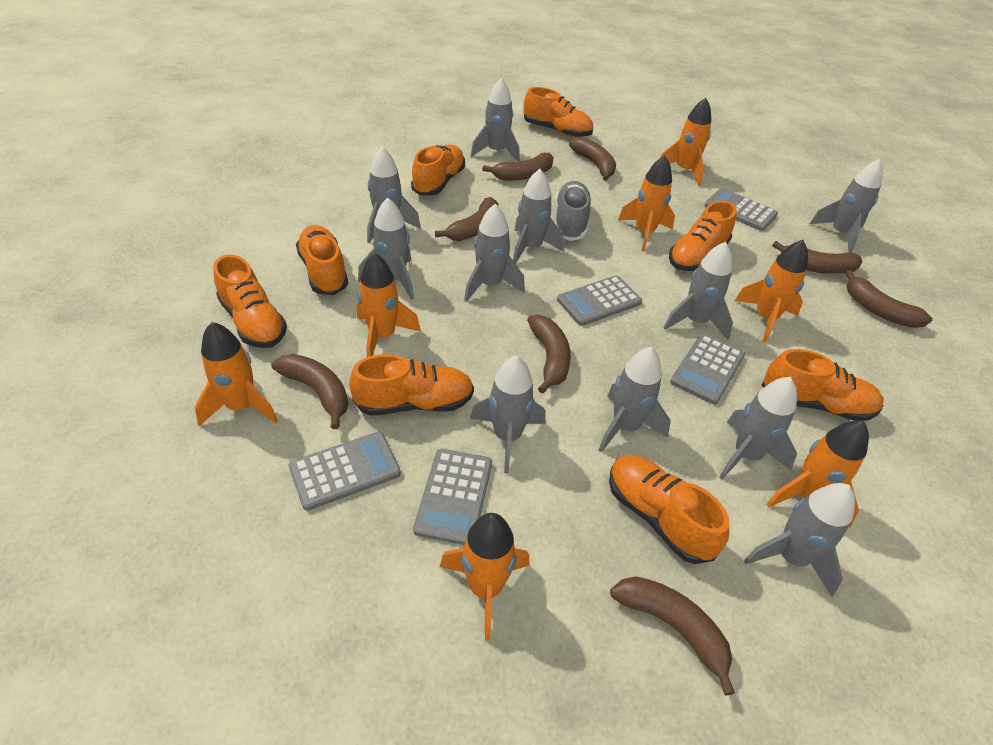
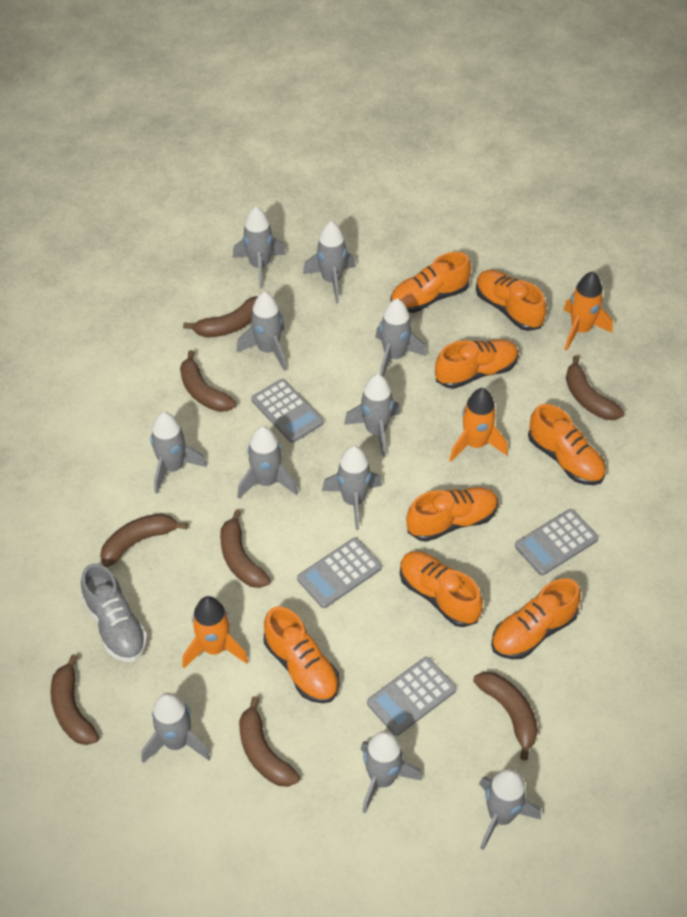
grey calculator: [289,432,401,511] [413,449,492,545] [557,275,642,326] [670,334,745,404] [704,188,778,231] = 5 -> [251,379,324,443] [297,538,382,608] [367,657,456,736] [515,509,599,575] = 4
orange rocket: [194,322,278,426] [357,253,421,357] [440,513,530,641] [618,155,675,252] [660,98,711,186] [735,240,808,343] [767,420,869,528] = 7 -> [182,596,248,668] [449,388,508,462] [563,271,613,350] = 3

